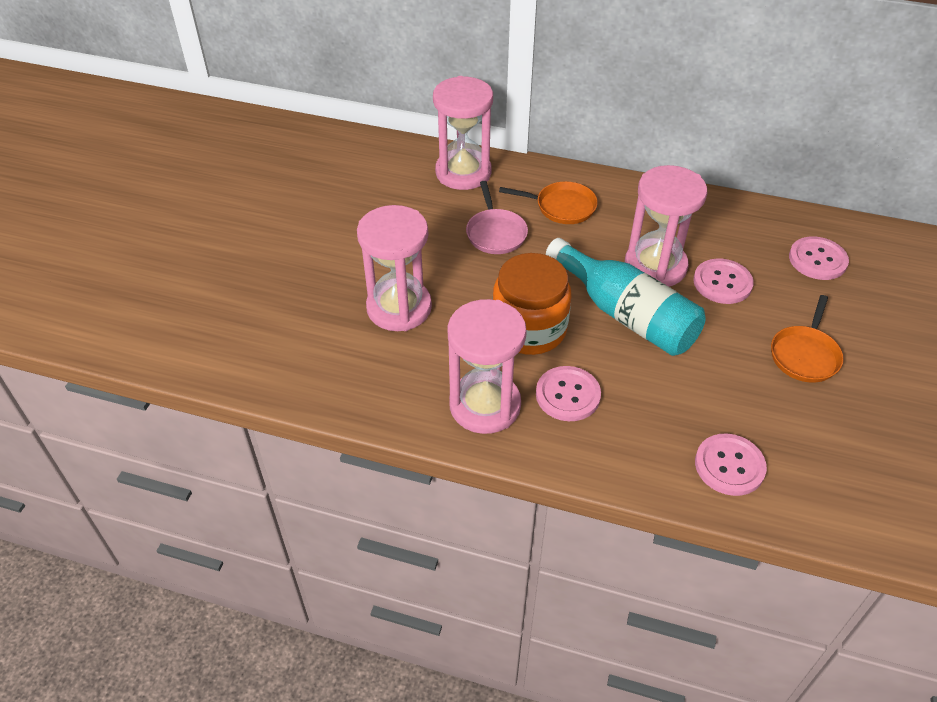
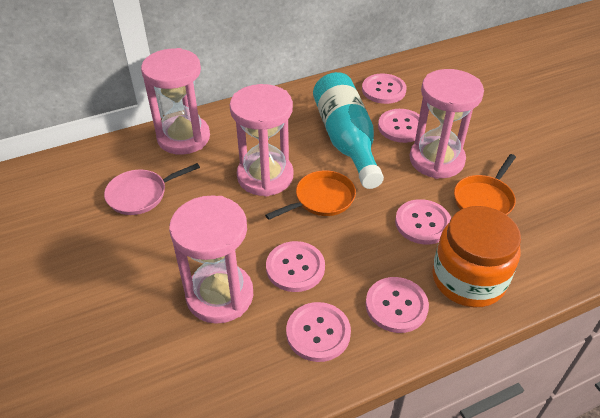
pink button: [536,366,601,421] [693,259,754,304] [695,434,767,496] [789,237,849,280] = 4 -> [266,241,325,292] [286,302,351,362] [362,73,407,104] [366,277,429,333] [378,109,426,143] [395,199,451,244] = 6

